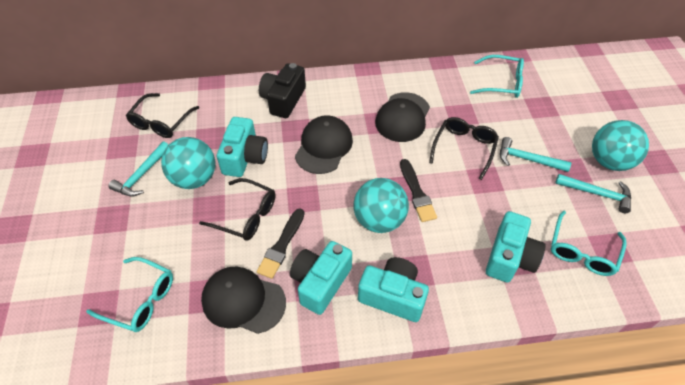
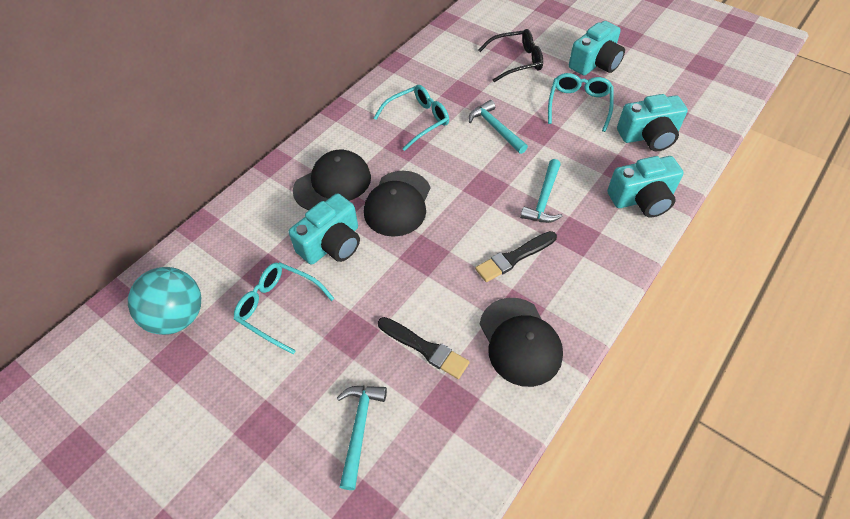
black camera: [259,63,306,118] = 1 -> none = 0
black glasses: [126,93,199,138] [199,178,276,241] [429,117,499,180] = 3 -> [478,29,543,82] = 1
turquoise ball: [161,137,215,189] [353,178,409,233] [592,120,649,171] = 3 -> [128,267,201,335] = 1

